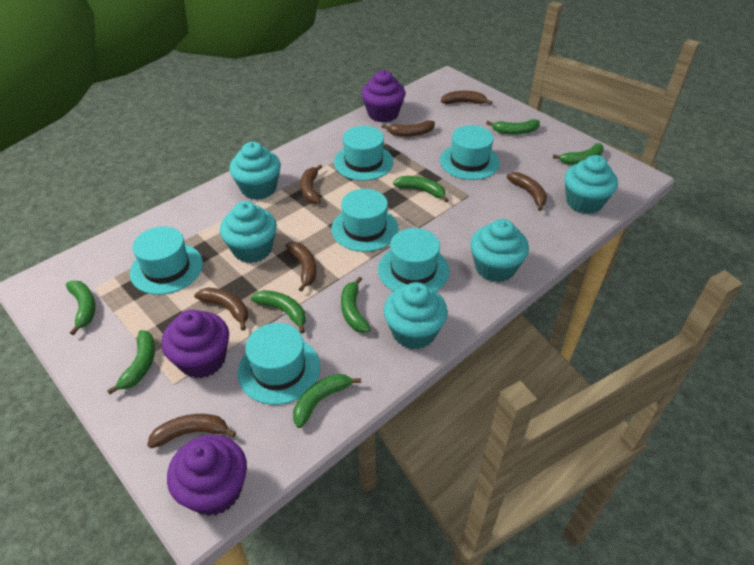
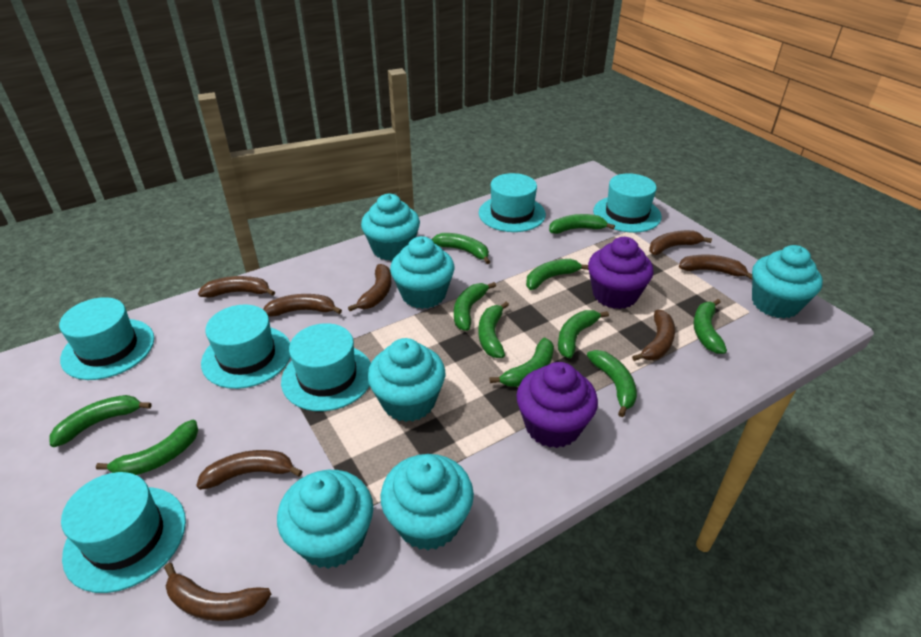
brown banana: [147,414,236,448] [194,288,248,330] [285,242,317,292] [300,164,322,204] [382,120,435,137] [441,91,492,105] [506,172,547,211] = 7 -> [164,563,271,621] [196,450,303,490] [198,276,275,298] [263,294,342,317] [348,264,391,311] [632,310,675,361] [649,230,712,255] [679,255,752,280] = 8
green banana: [66,280,96,335] [107,330,155,395] [251,290,306,334] [293,374,361,428] [341,276,371,333] [393,176,449,202] [486,119,540,135] [553,143,604,165] = 8 -> [49,395,152,447] [96,420,198,475] [431,233,490,264] [454,282,496,331] [478,302,509,358] [489,337,554,387] [526,259,589,290] [549,214,615,234] [558,310,609,359] [587,350,637,417] [693,299,727,354] = 11
purple cupcake: [161,310,229,378] [167,435,247,516] [361,70,405,122] = 3 -> [516,362,598,448] [588,237,654,309] = 2
turquoise cupcake: [220,201,277,263] [229,142,281,200] [383,282,448,349] [470,219,529,282] [564,155,618,214] = 5 -> [277,470,373,569] [361,194,420,261] [368,338,445,422] [381,454,474,550] [390,236,455,309] [752,245,823,318] = 6

